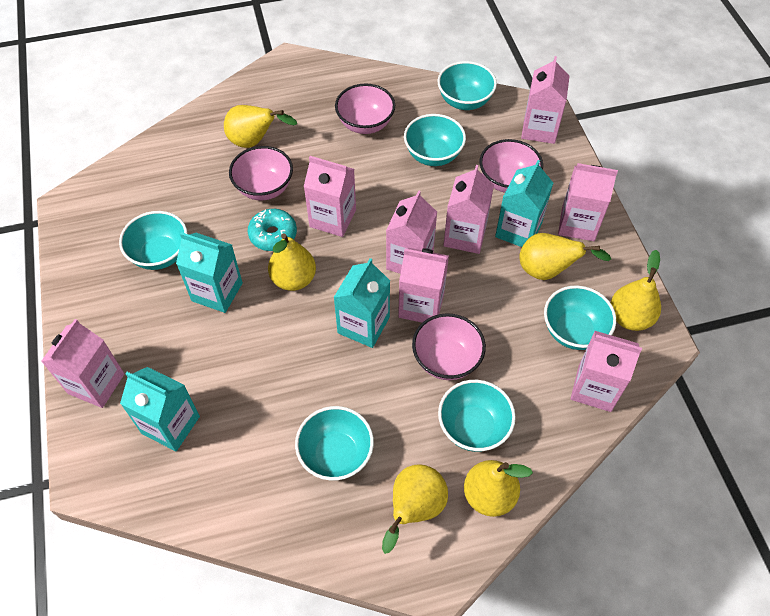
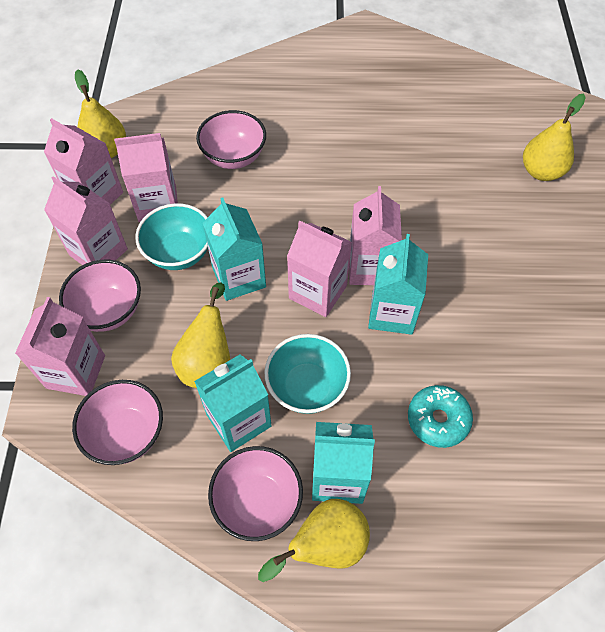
pink carton: [41,319,124,408] [304,156,356,237] [386,190,437,274] [398,248,449,323] [443,165,494,254] [521,56,570,144] [558,163,618,241] [570,331,642,412] = 8 -> [15,297,105,396] [44,118,123,205] [44,176,128,265] [114,133,178,222] [287,221,352,317] [349,186,402,285] = 6
turquoise bowl: [119,211,188,270] [295,406,374,481] [404,114,466,166] [438,61,497,110] [438,380,516,452] [544,285,616,350] = 6 -> [135,203,208,270] [264,334,351,414] = 2
yellow pear: [224,105,297,148] [268,233,316,291] [382,464,448,554] [464,460,533,517] [519,233,611,280] [611,250,661,331] = 6 -> [75,69,126,158] [171,283,230,388] [258,499,370,582] [523,94,586,181] = 4

